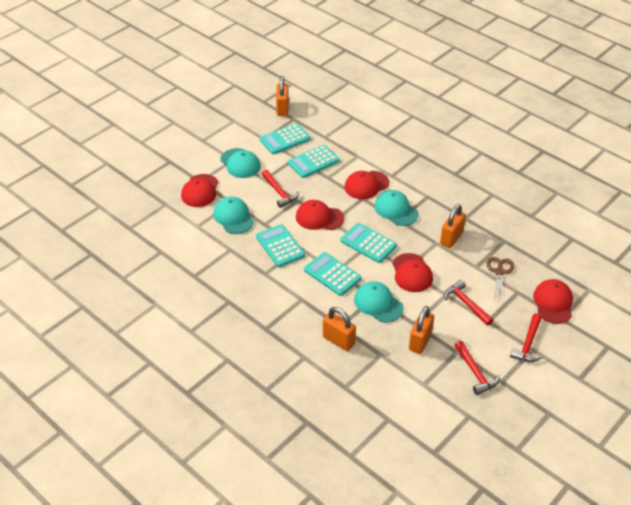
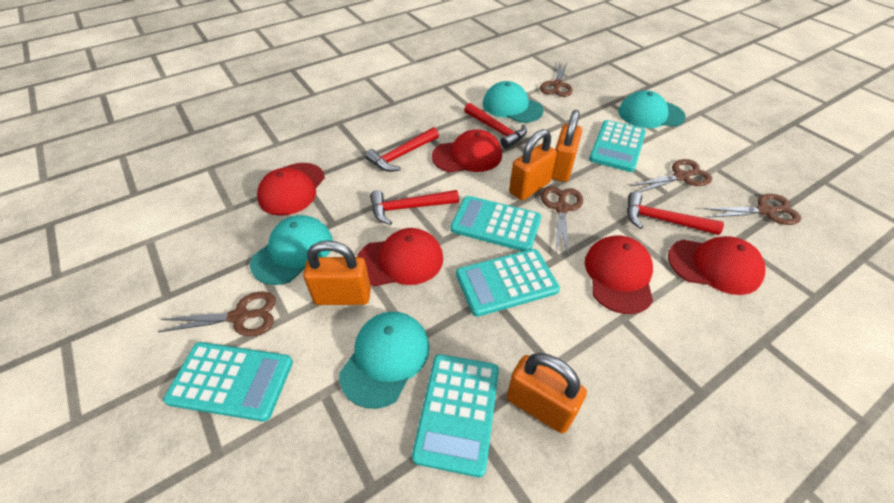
brown scissors: [486,257,514,300] = 1 -> [158,292,276,336] [540,62,573,97] [541,186,583,254] [630,159,712,193] [703,194,801,225] = 5

